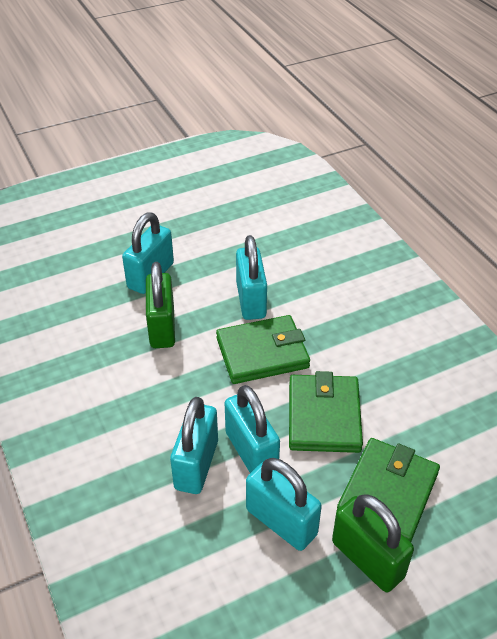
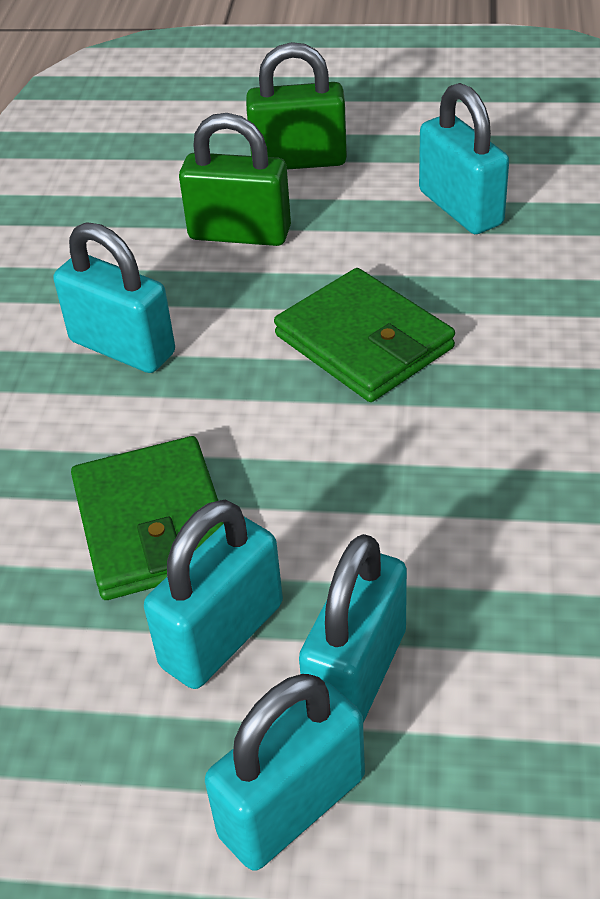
green wallet: [216,315,310,384] [289,371,363,453] [336,438,440,542] = 3 -> [71,436,224,600] [274,268,455,402] = 2

